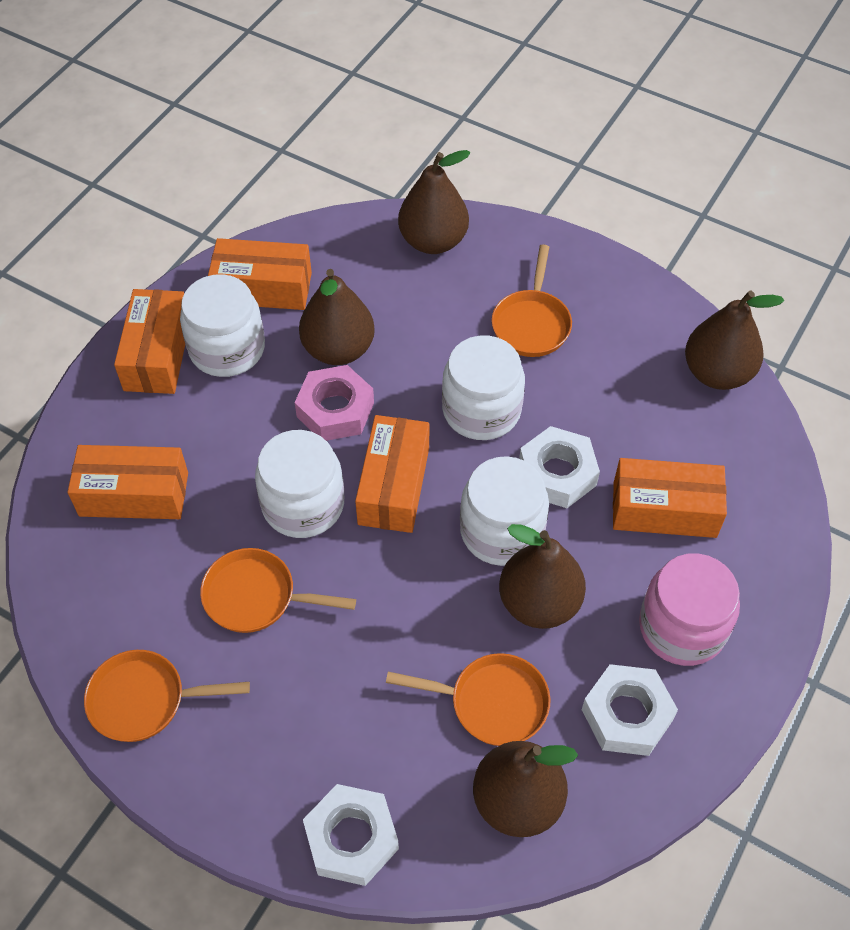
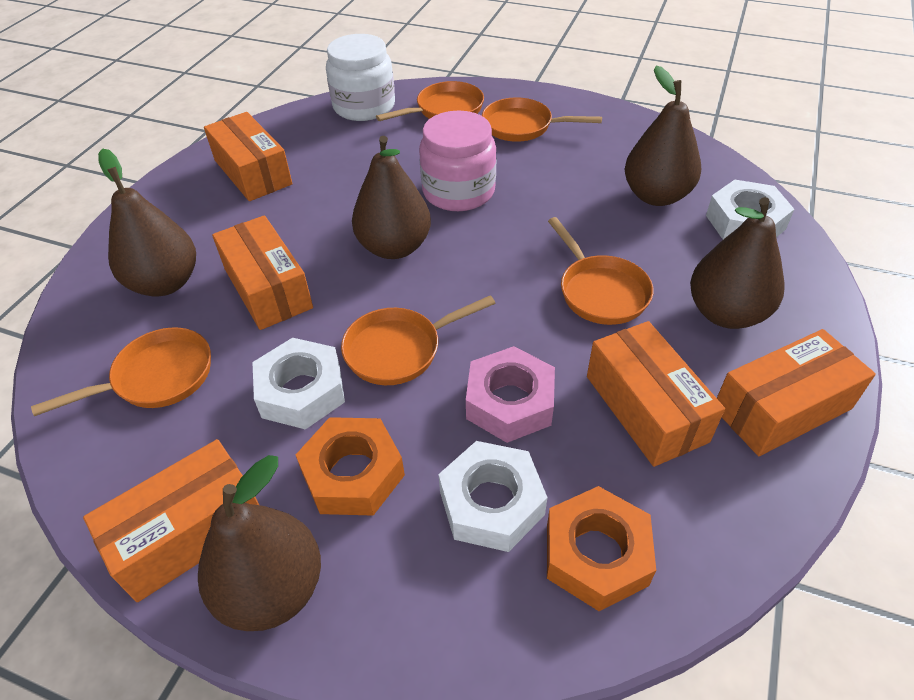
orange nut: none = 0 -> [296,417,405,516] [547,486,656,611] = 2
orange pan: [84,650,250,742] [200,548,356,633] [386,653,550,746] [492,245,572,357] = 4 -> [31,327,211,416] [341,295,495,385] [376,81,484,121] [482,97,602,142] [548,217,653,325] = 5
white jar: [180,274,265,377] [255,430,344,538] [442,335,525,440] [460,456,549,566] = 4 -> [326,34,395,121] = 1

